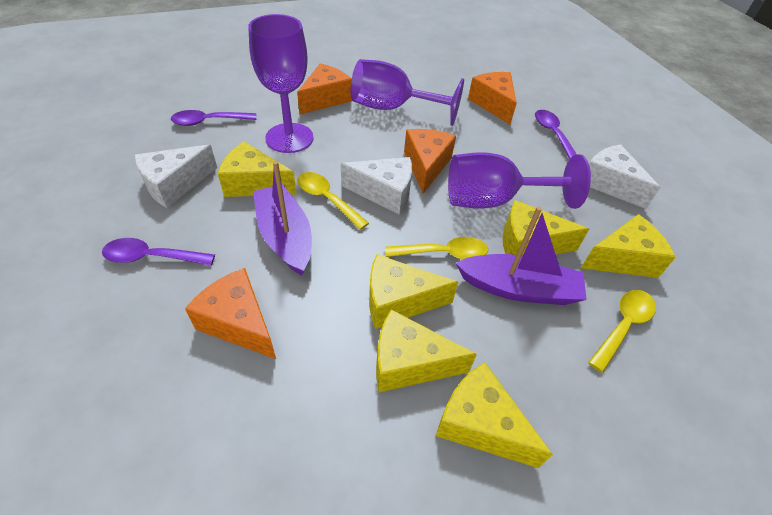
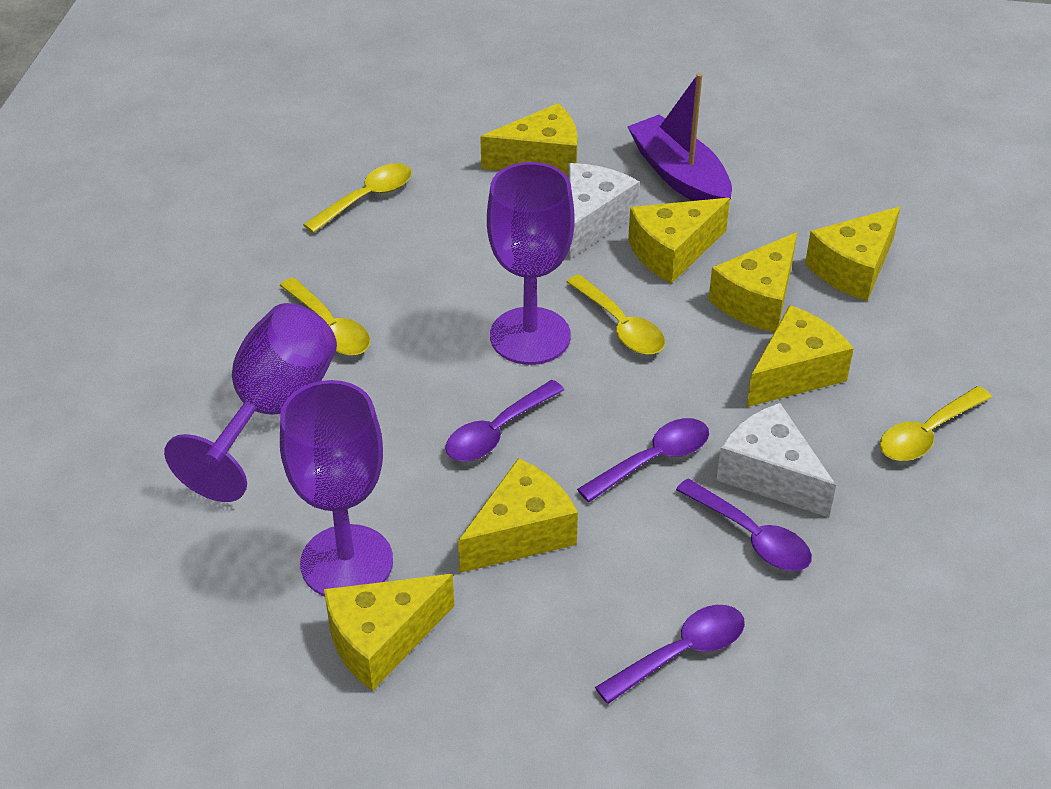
orange cheese: [185,268,276,359] [297,63,352,115] [404,129,456,194] [468,72,517,124] = 4 -> none = 0
purple boat: [253,161,312,275] [455,206,587,305] = 2 -> [627,73,732,201] = 1
purple spoon: [102,238,215,266] [171,110,257,126] [535,110,576,159] = 3 -> [445,380,564,462] [577,418,709,502] [595,605,745,704] [676,478,812,571] = 4
white cheese: [135,145,217,208] [341,157,412,214] [589,145,660,209] = 3 -> [568,163,640,259] [716,403,836,517] = 2
yellow cheese: [218,141,297,197] [369,254,458,329] [376,309,477,392] [436,362,553,468] [503,200,589,256] [581,214,676,278] = 6 -> [324,574,454,691] [458,458,578,573] [480,103,578,177] [628,198,730,284] [708,232,797,332] [747,305,854,407] [805,206,900,301] = 7
yellow spoon: [297,172,369,230] [385,237,488,260] [588,290,656,373] = 3 -> [280,277,370,356] [303,163,412,233] [567,274,665,355] [880,386,992,461] = 4

